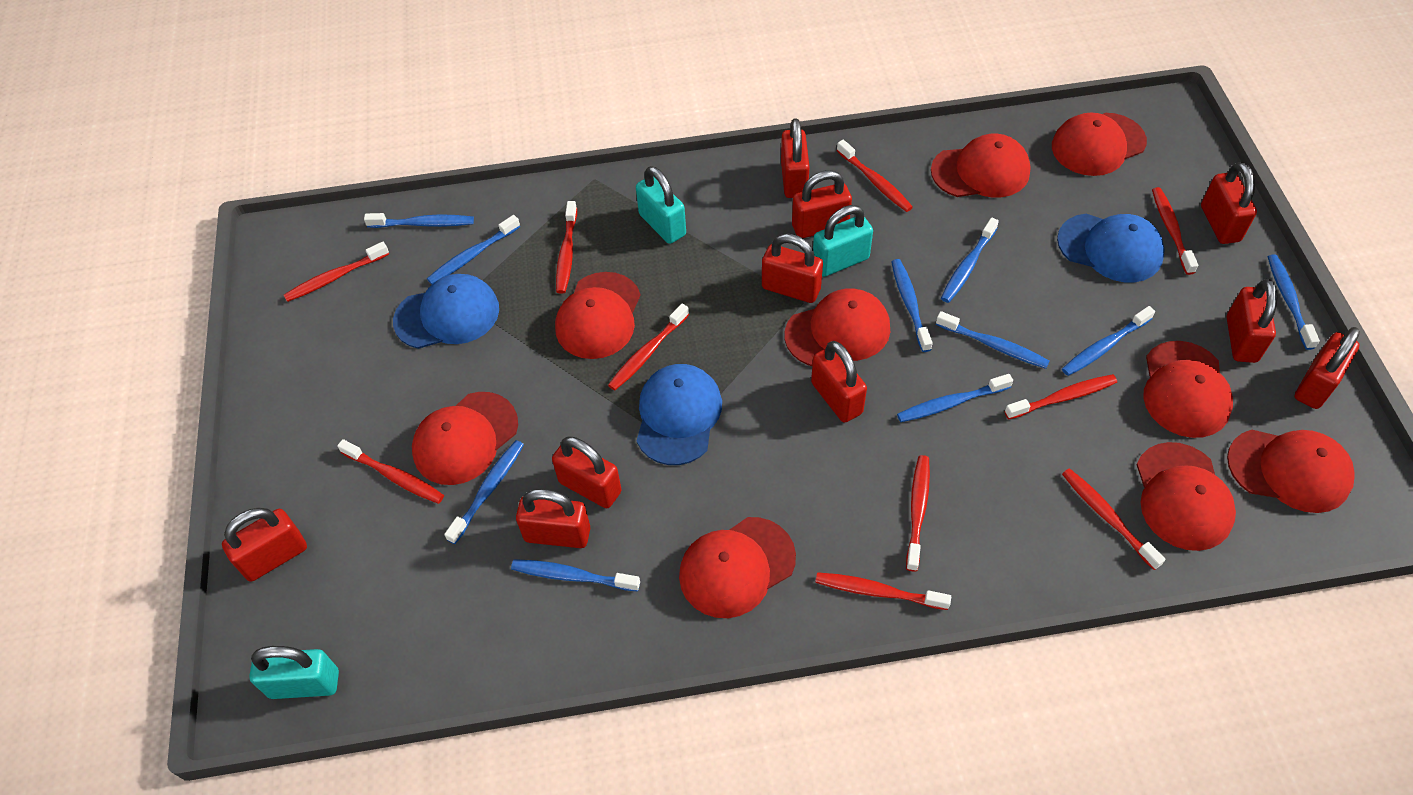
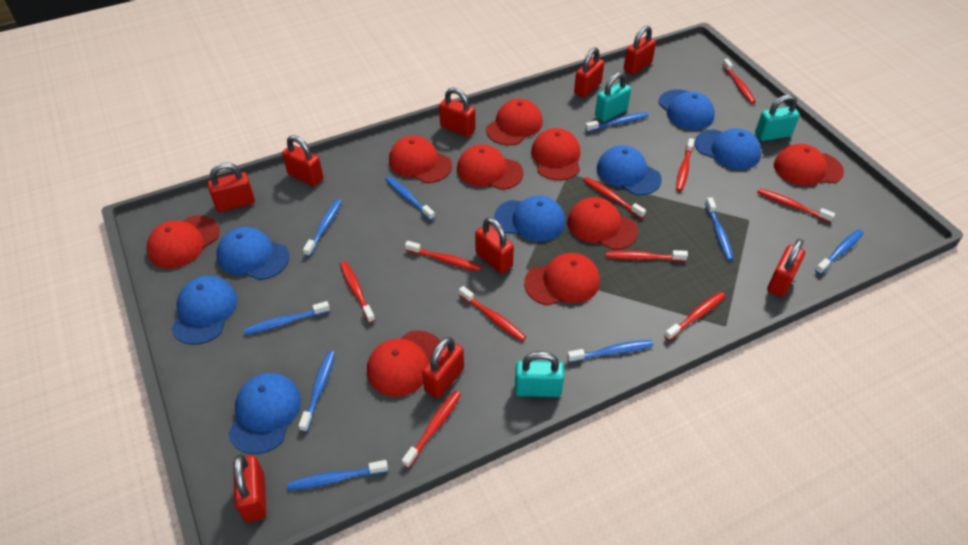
blue cap: [393,274,499,349] [637,364,722,465] [1057,214,1165,282] = 3 -> [171,276,238,345] [217,227,290,280] [228,373,301,454] [494,196,565,242] [597,145,662,195] [658,89,715,130] [695,128,762,170] = 7
blue toothbrush: [364,213,474,228] [427,215,520,284] [444,440,524,544] [511,559,640,592] [891,259,933,352] [897,374,1013,422] [936,311,1050,369] [941,217,999,303] [1062,306,1155,376] [1268,254,1320,350] = 10 -> [244,301,330,335] [287,460,388,491] [299,351,335,432] [303,199,342,257] [385,176,435,221] [567,340,653,362] [585,112,649,132] [705,198,734,261] [815,229,864,274] = 9
red padlock: [222,508,307,582] [516,489,590,548] [552,436,621,509] [762,233,823,303] [781,118,810,198] [792,170,852,238] [811,341,867,423] [1201,162,1257,244] [1227,279,1278,363] [1294,327,1360,409] = 10 -> [208,162,255,212] [233,454,266,522] [282,135,323,186] [422,337,464,398] [439,87,476,137] [475,217,514,274] [574,47,604,98] [624,26,656,74] [767,239,805,297] = 9

